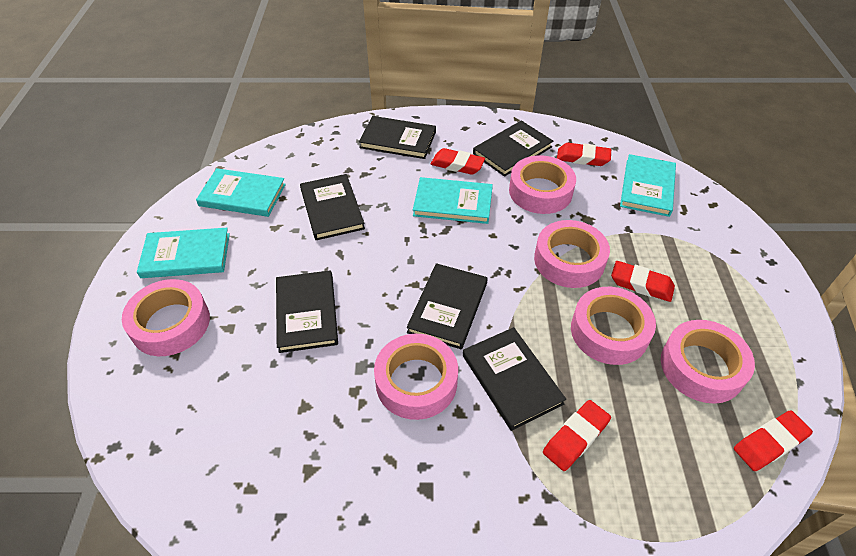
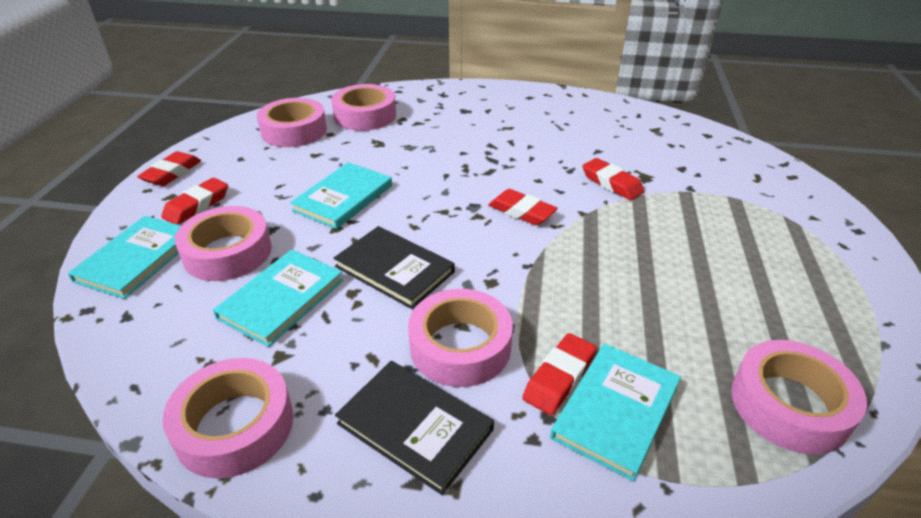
black book: [276,270,338,353] [300,174,365,240] [359,116,436,159] [407,263,488,349] [463,327,566,431] [473,121,553,177] = 6 -> [333,226,455,309] [335,361,494,495] = 2

